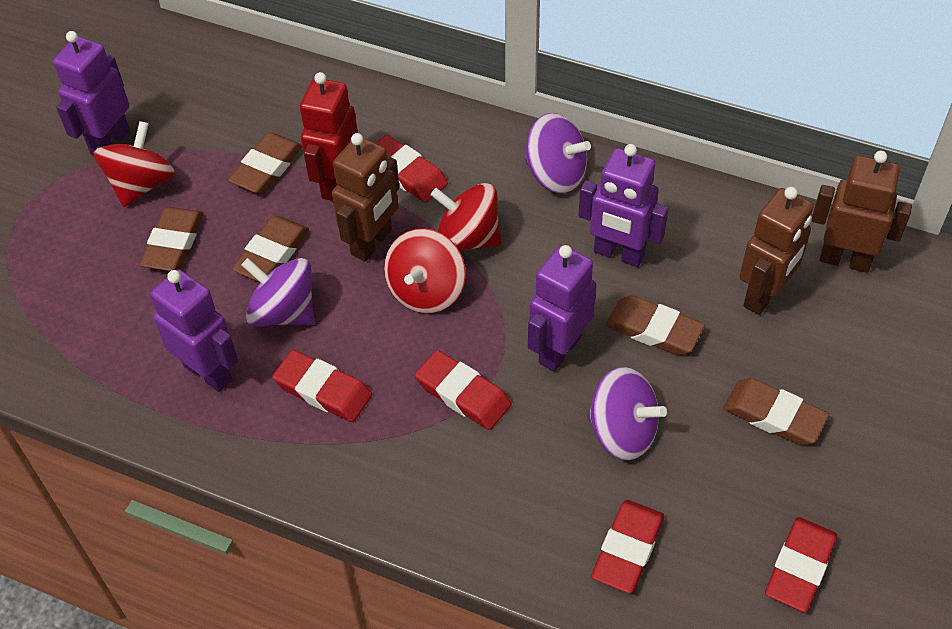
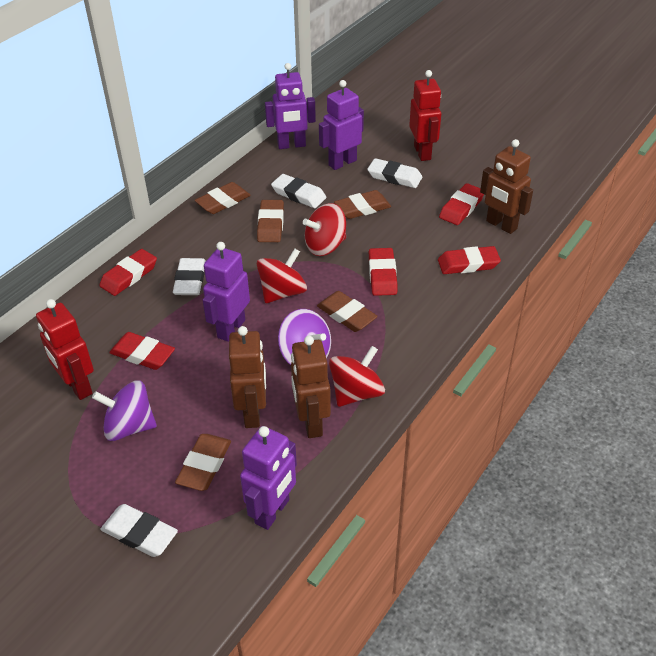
purple spinning top: [242,258,314,327] [525,113,591,194] [587,367,667,461] = 3 -> [92,381,157,441] [278,309,331,365] = 2
red robot: [300,72,358,201] = 1 -> [36,299,94,400] [409,70,441,161] = 2
white eraser: none = 0 -> [100,504,178,557] [173,258,206,295] [271,174,326,208] [367,158,422,188] = 4

